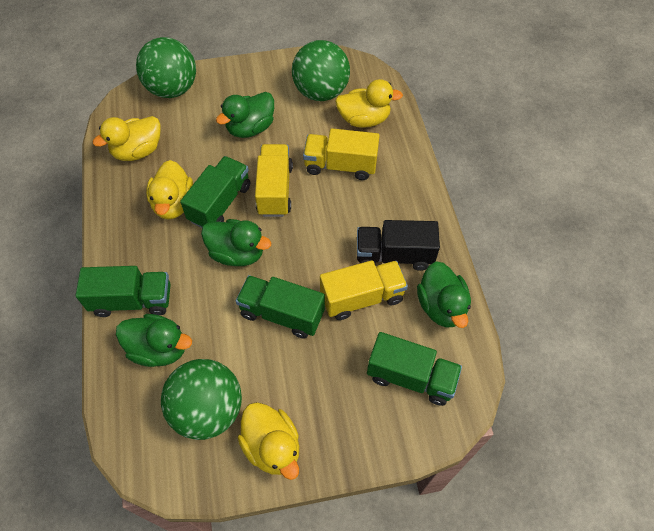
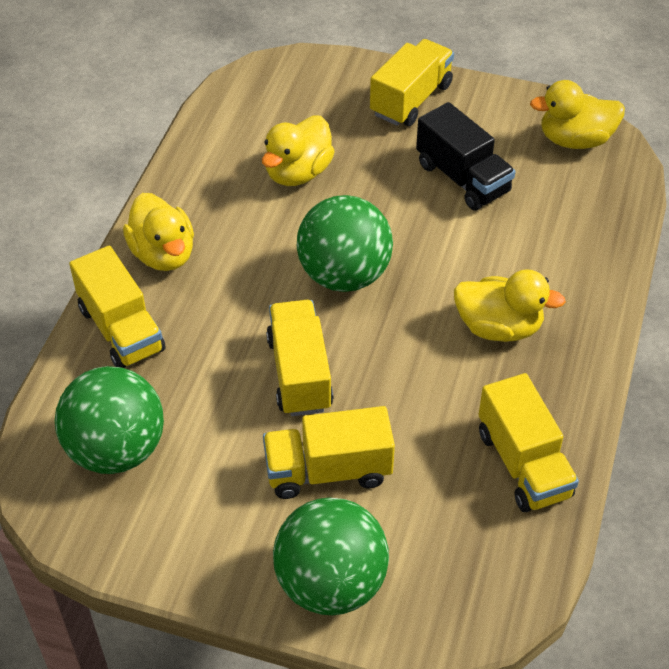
green duck: [116,314,192,367] [201,219,271,266] [216,92,274,138] [417,262,471,328] = 4 -> none = 0
green truck: [76,266,171,317] [180,156,251,228] [236,275,325,339] [367,332,462,406] = 4 -> none = 0
yellow truck: [255,144,293,217] [303,128,380,180] [320,260,408,320] = 3 -> [69,246,166,368] [263,406,395,499] [266,300,333,416] [370,39,454,126] [478,373,579,512] = 5

